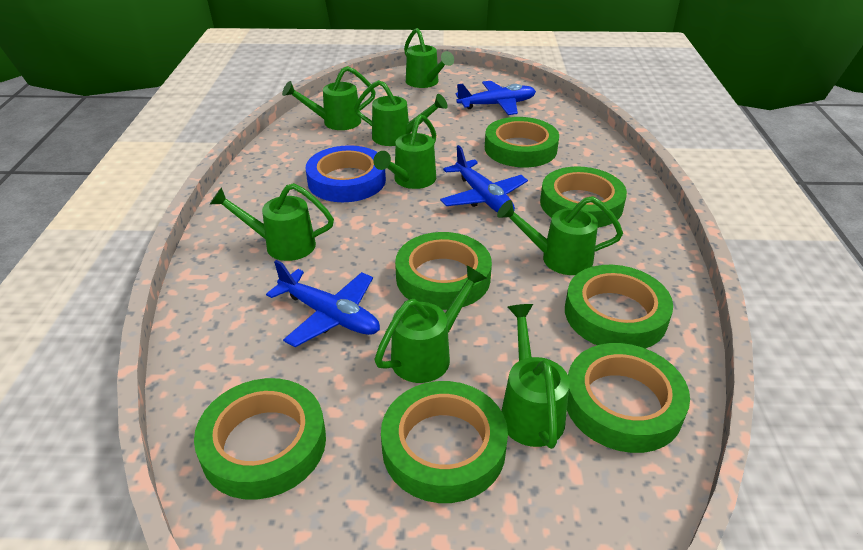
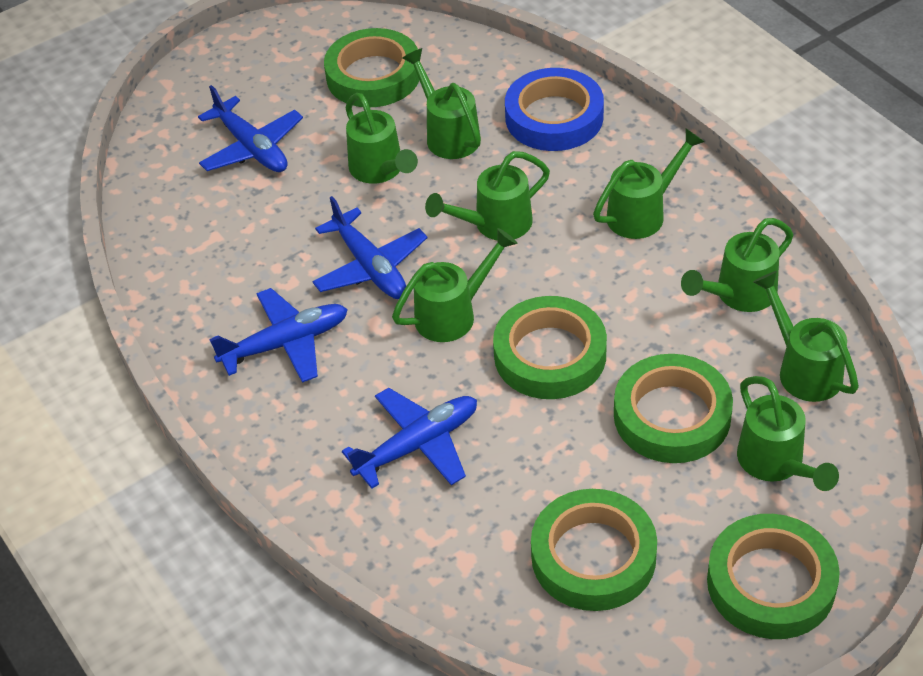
blue plane: [266,260,380,347] [440,145,528,212] [455,81,536,115] = 3 -> [198,85,303,172] [209,288,348,383] [312,196,427,299] [342,388,477,489] = 4
green tape: [194,378,326,500] [381,381,508,503] [395,232,492,310] [485,117,559,167] [540,166,627,228] [565,265,673,349] [567,343,690,453] = 7 -> [324,28,419,107] [493,296,607,399] [531,489,657,611] [614,354,733,463] [707,514,840,639] = 5

